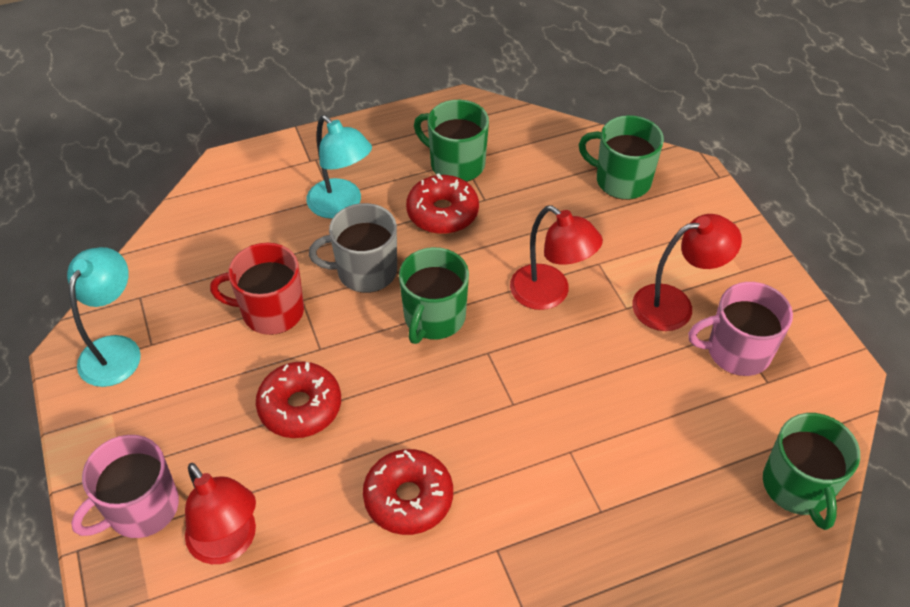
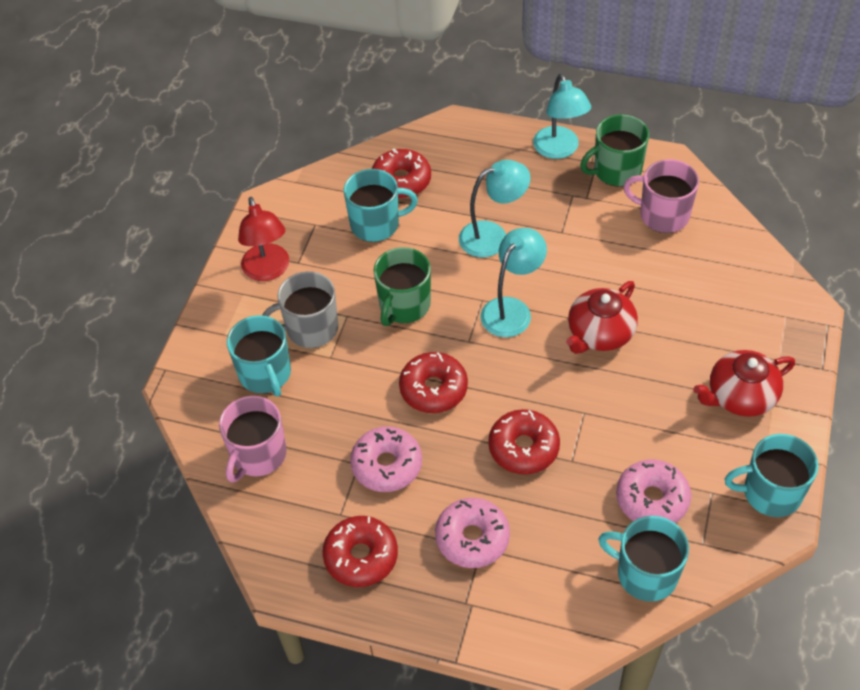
green mug: [399,247,469,344] [414,100,489,182] [579,115,664,200] [763,413,860,530] = 4 -> [373,247,431,326] [580,114,649,187] = 2
pink donut: none = 0 -> [350,426,422,492] [435,498,510,568] [616,459,691,523] = 3
red donut: [256,361,341,438] [363,449,453,535] [406,174,479,234] = 3 -> [322,516,398,587] [372,149,431,198] [399,352,468,413] [488,409,560,474] = 4
red lamp: [185,463,256,564] [510,206,603,310] [632,214,742,331] = 3 -> [238,197,289,281] = 1
red mug: [210,243,304,335] = 1 -> none = 0
red teapot: none = 0 -> [566,281,638,354] [693,350,795,417] = 2
turquoise lamp: [67,247,141,387] [307,115,372,219] = 2 -> [459,160,531,257] [480,228,547,337] [533,74,591,159] = 3
turquoise mug: none = 0 -> [227,315,291,397] [344,169,418,242] [599,516,689,602] [725,434,819,517] = 4

